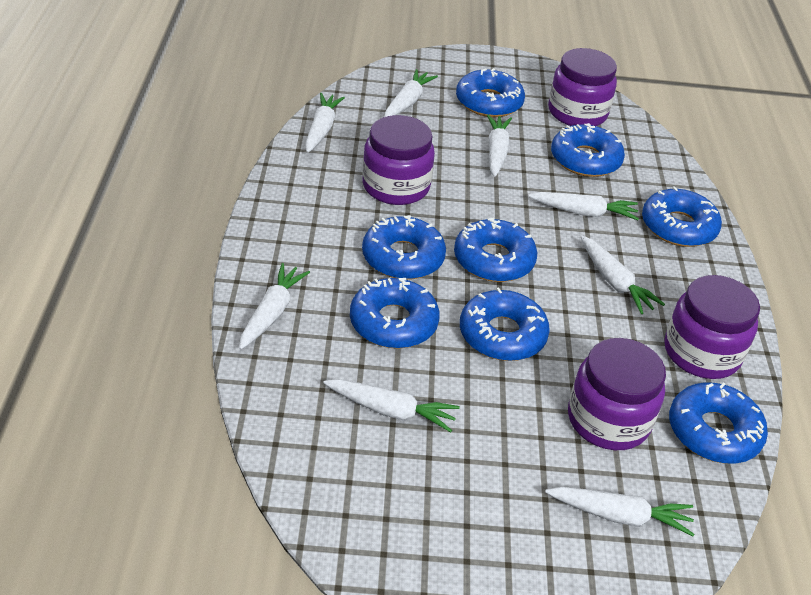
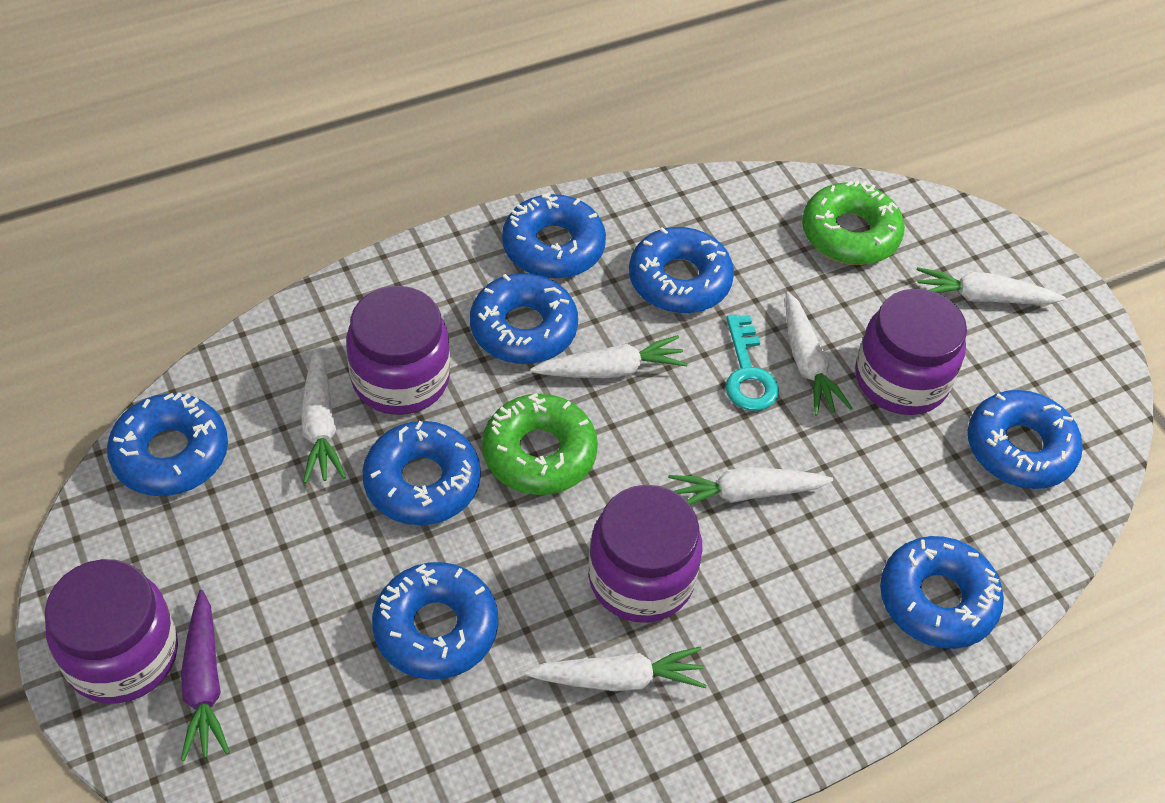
green donut: none = 0 -> [482,393,598,495] [802,180,905,265] = 2
purple carrot: none = 0 -> [181,590,230,761] = 1
turquoise key: none = 0 -> [726,314,779,411] = 1
white carrot: [239,263,310,350] [305,93,345,153] [323,379,460,433] [384,69,438,117] [487,115,512,177] [528,192,639,220] [545,487,694,536] [581,235,665,314] = 8 -> [301,348,346,483] [524,646,707,691] [530,335,688,378] [668,467,833,505] [785,291,852,416] [916,267,1066,304] = 6

